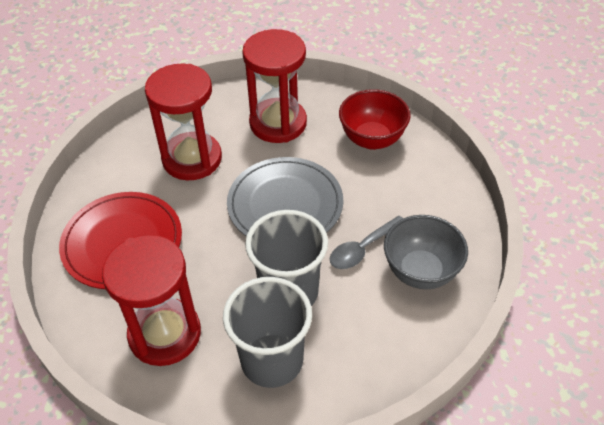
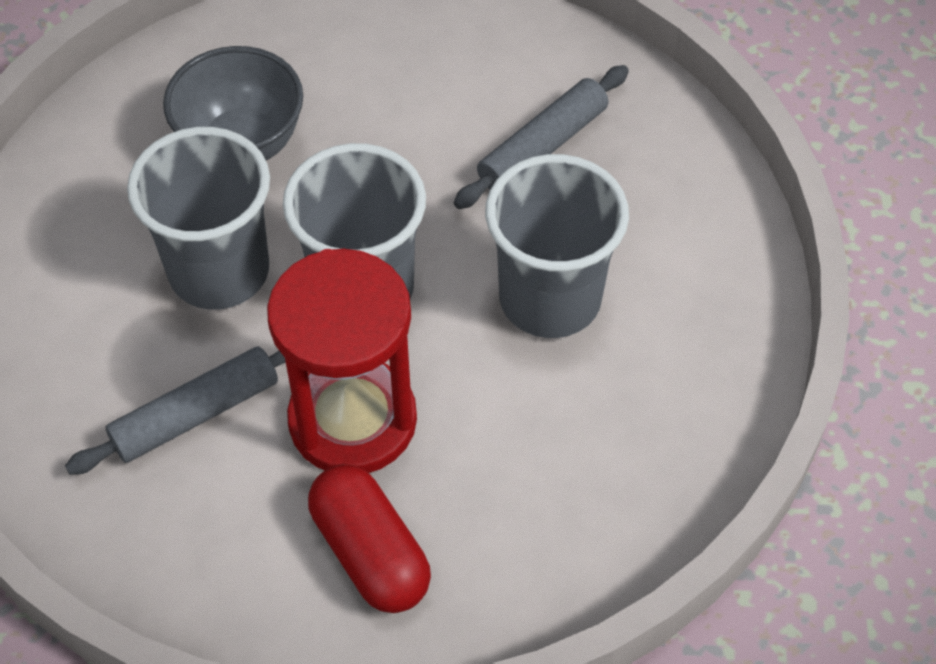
grey cup: [223,277,312,388] [245,210,328,306] = 2 -> [127,127,270,309] [283,143,426,299] [485,154,629,338] = 3
grey plate: [227,157,343,236] = 1 -> none = 0
grey rolling pin: none = 0 -> [65,346,286,475] [454,65,629,209] = 2
grey spoon: [330,216,403,269] = 1 -> none = 0
red bowl: [339,89,411,150] = 1 -> none = 0
red capsule: none = 0 -> [308,464,431,613] = 1
red hourglass: [102,235,201,366] [145,64,222,180] [242,29,307,143] = 3 -> [267,249,417,473] = 1
red plate: [59,192,182,289] = 1 -> none = 0

